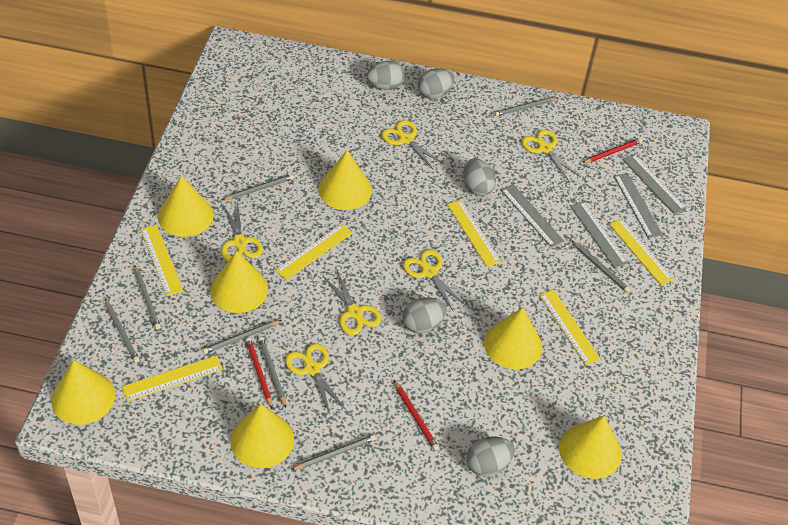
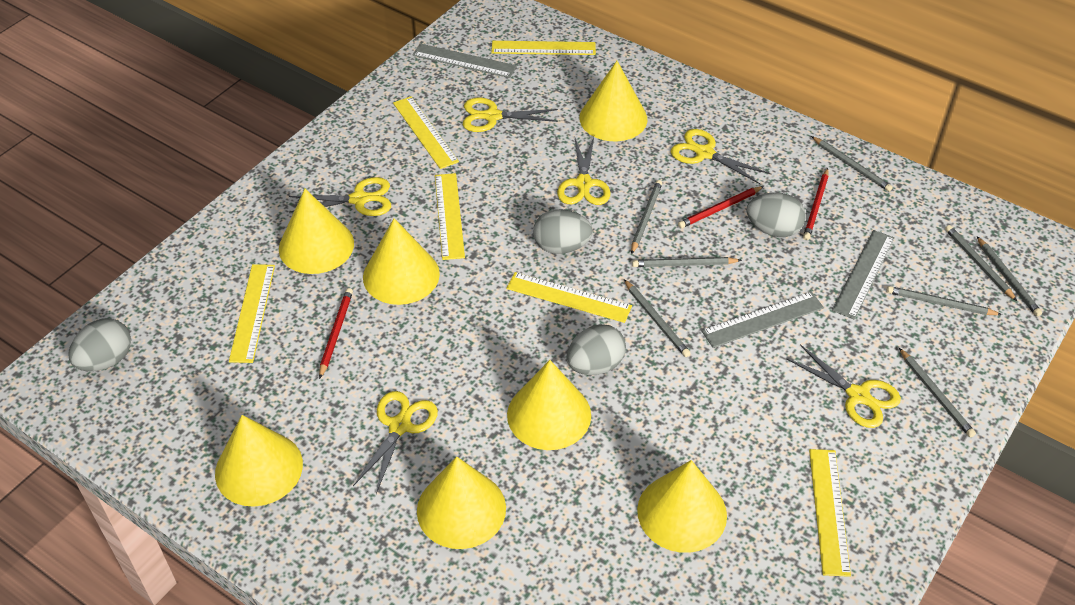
grey egg: [367,61,405,90] [403,297,447,334] [418,68,454,99] [463,158,496,196] [466,437,515,476] = 5 -> [68,318,131,371] [533,209,593,254] [567,324,626,375] [747,192,806,237] = 4
grey ruler: [501,184,564,248] [570,201,628,268] [614,173,663,238] [622,154,686,214] = 4 -> [412,44,517,78] [701,291,824,348] [832,230,895,319] = 3

